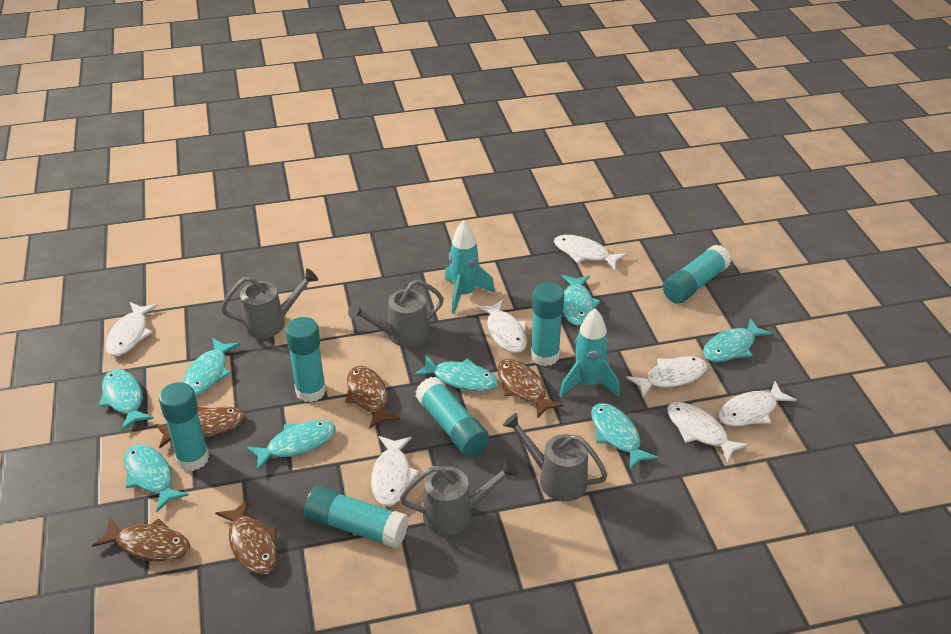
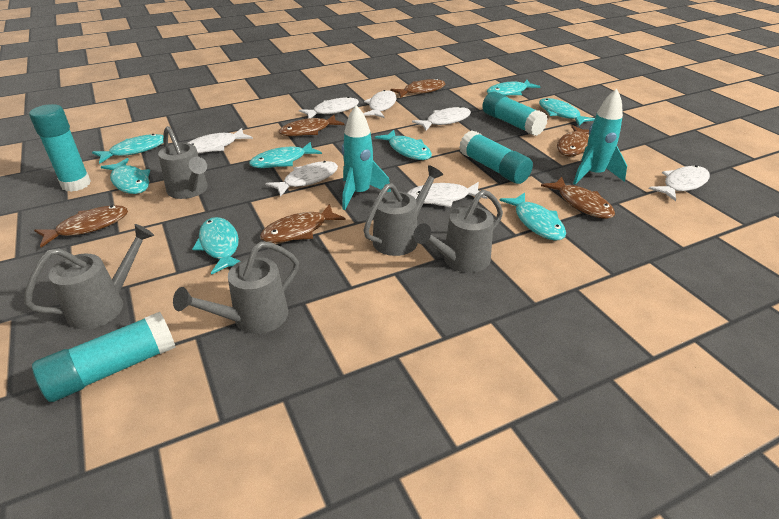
brown fish: [92,518,190,562] [156,407,246,448] [215,499,277,575] [345,366,400,429] [497,359,563,419] = 5 -> [34,205,128,247] [260,204,346,243] [279,115,345,136] [390,78,446,98] [541,177,615,219] [557,125,589,157] = 6
grey watering can: [221,269,318,339] [348,280,444,347] [400,459,518,536] [503,413,608,501] = 4 -> [24,224,154,329] [158,126,208,199] [173,241,299,334] [363,165,443,256] [414,190,503,273] = 5
turquoise glue stick: [159,382,209,471] [285,317,326,402] [304,486,409,548] [415,377,489,457] [530,282,564,366] [663,244,732,303] = 6 -> [29,104,91,192] [32,312,176,402] [459,130,533,184] [482,91,548,136] = 4

